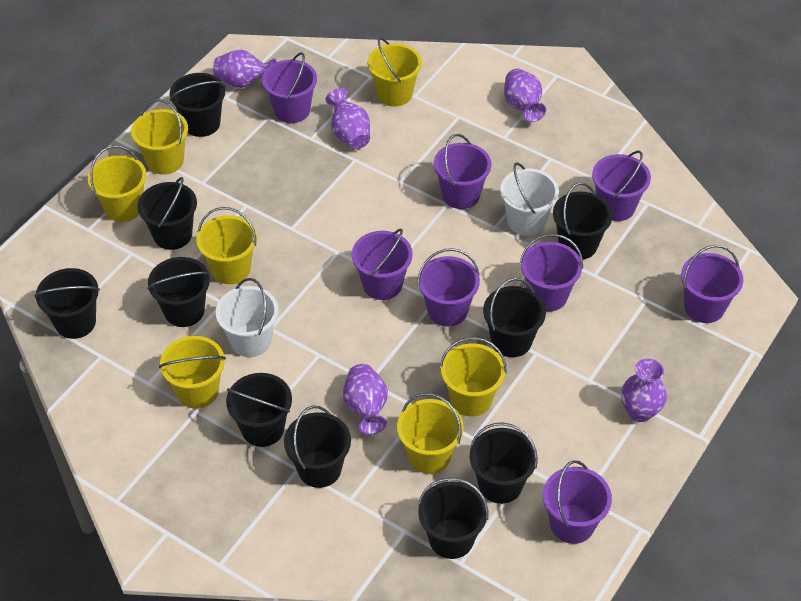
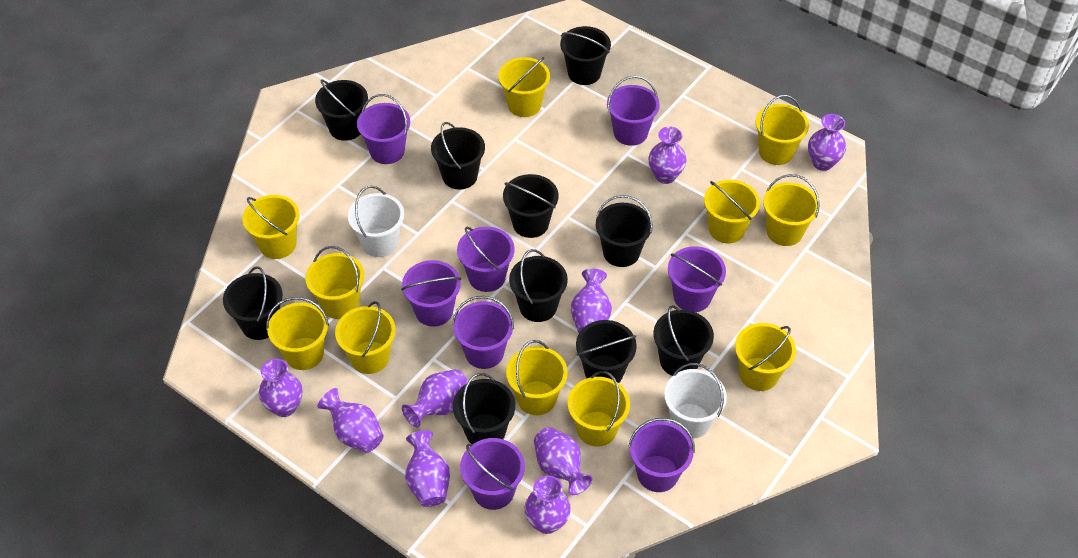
purple vase: [213,50,277,88] [326,88,370,149] [343,364,388,435] [504,69,546,122] [621,359,667,422] = 5 -> [259,359,302,417] [317,388,384,453] [402,369,468,428] [405,430,450,507] [524,476,571,534] [534,427,593,495] [571,269,612,333] [649,127,687,184] [808,114,846,171] = 9
yellow bucket: [88,145,147,222] [131,99,188,175] [159,336,226,409] [196,207,257,284] [367,37,422,107] [397,393,464,474] [440,337,507,416] = 7 -> [242,195,300,259] [266,297,329,370] [305,246,364,319] [335,301,396,374] [498,57,550,117] [506,340,568,415] [568,371,630,447] [704,180,760,243] [735,323,796,391] [755,95,809,165] [763,174,820,246] = 11

